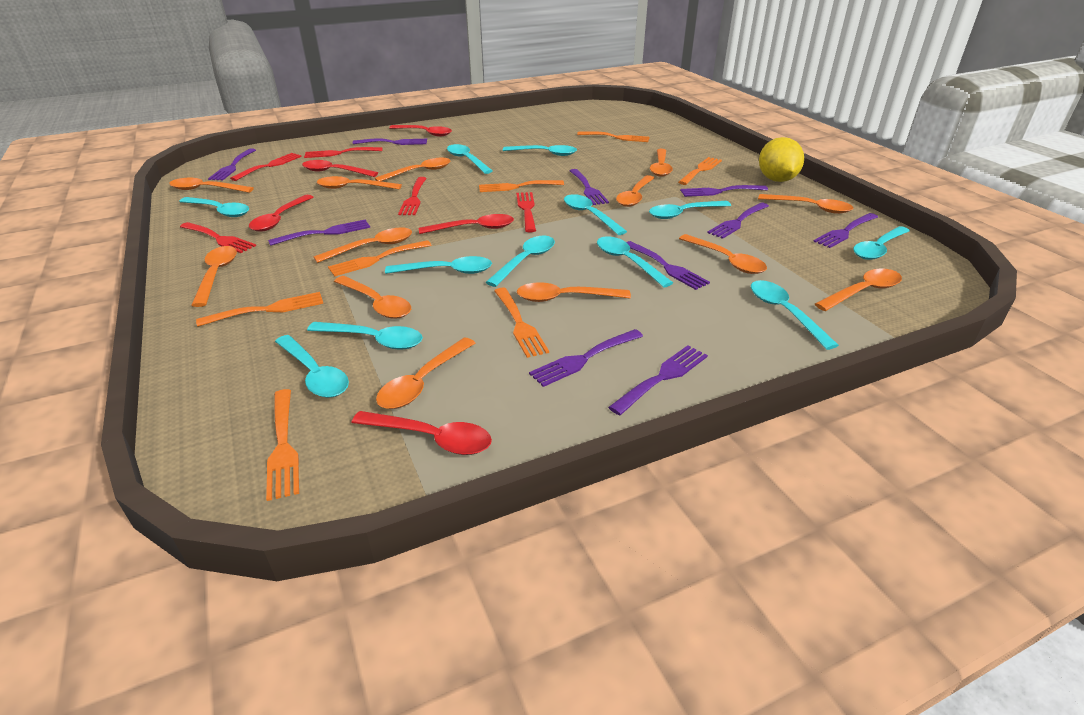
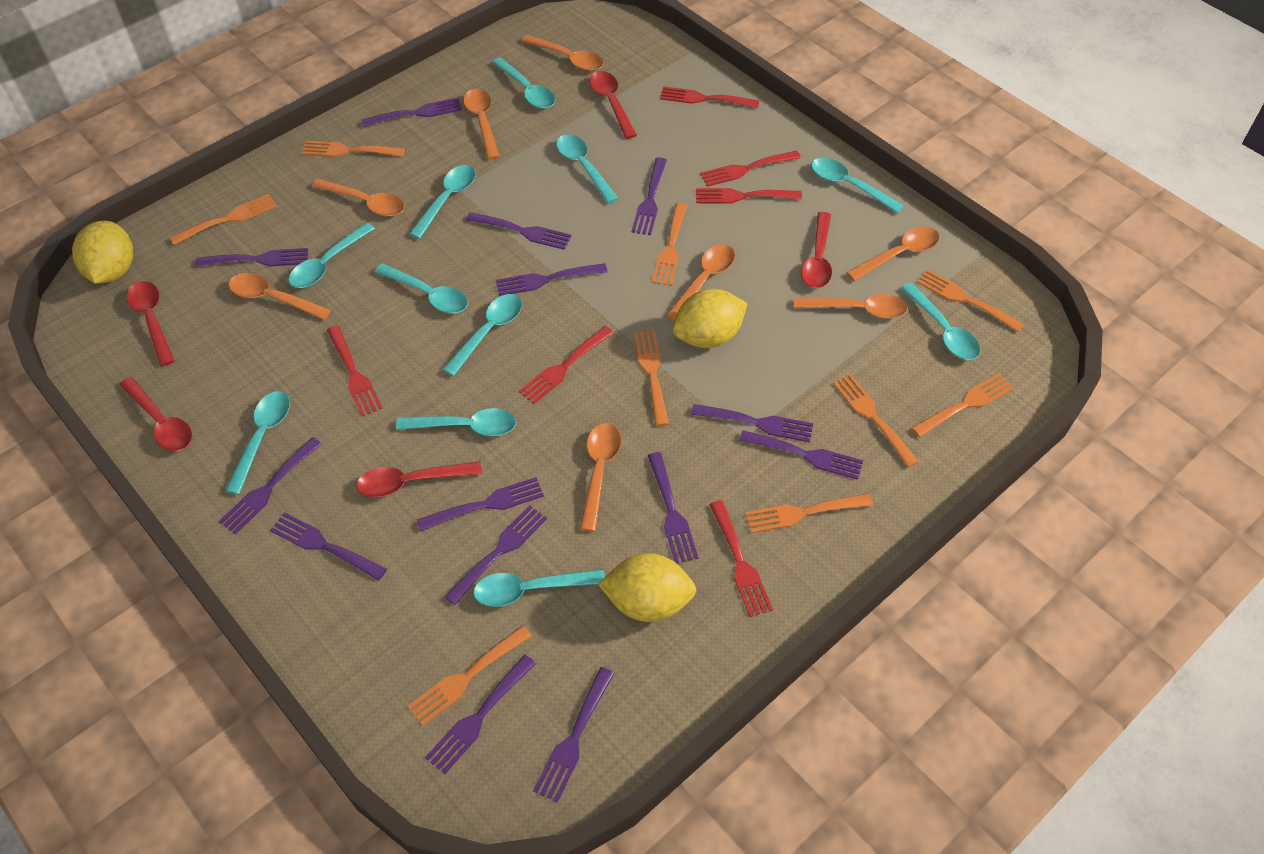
orange fork: [196,292,323,327] [266,389,299,501] [328,240,431,276] [479,180,564,192] [494,288,549,358] [577,132,650,142] [678,157,722,185] = 7 -> [169,194,277,245] [301,141,405,157] [408,625,532,726] [634,331,669,426] [652,203,687,286] [745,494,873,533] [833,374,919,467] [911,373,1014,437] [916,269,1024,332] = 9
orange spoon: [169,178,254,193] [191,246,237,307] [314,228,412,263] [317,176,402,189] [334,276,411,319] [375,158,451,181] [376,337,475,409] [517,282,631,302] [616,175,654,207] [650,149,673,177] [679,234,767,274] [758,194,854,214] [815,268,902,311] = 13 -> [229,273,331,320] [312,178,405,217] [463,89,500,159] [522,35,604,71] [580,423,621,532] [666,244,735,321] [794,294,908,319] [846,227,939,281] = 8
purple fork: [208,148,256,180] [268,219,370,246] [353,138,427,145] [529,329,643,387] [570,169,609,205] [608,345,708,415] [626,241,710,290] [680,185,768,197] [707,203,769,239] [813,213,878,248] = 10 -> [195,248,308,267] [218,437,322,535] [270,512,387,581] [361,97,462,127] [417,477,544,532] [425,655,536,774] [444,505,547,605] [466,212,571,250] [496,263,608,296] [533,667,615,802] [631,157,667,235] [648,452,699,563] [691,404,813,442] [739,430,863,480] = 14
red fork: [180,222,256,253] [230,153,302,181] [304,147,382,158] [398,177,427,215] [516,192,536,232] = 5 -> [326,325,383,416] [519,326,613,404] [660,86,759,108] [696,188,802,204] [700,150,801,187] [709,500,773,617] = 6
turquoise spoon: [179,197,249,217] [275,335,349,398] [307,322,423,350] [385,256,492,274] [447,144,493,174] [485,236,555,287] [503,145,577,156] [564,194,627,235] [597,236,673,287] [649,201,731,219] [751,280,839,350] [853,226,910,260] = 12 -> [225,391,290,495] [289,222,375,288] [375,263,468,313] [396,408,516,436] [409,165,476,239] [442,294,522,376] [473,569,605,607] [492,57,555,109] [556,134,619,203] [811,158,904,213] [901,283,980,360] = 11
yellow lemon: [759,137,804,182] = 1 -> [72,221,133,284] [598,553,697,622] [673,289,748,348] = 3

